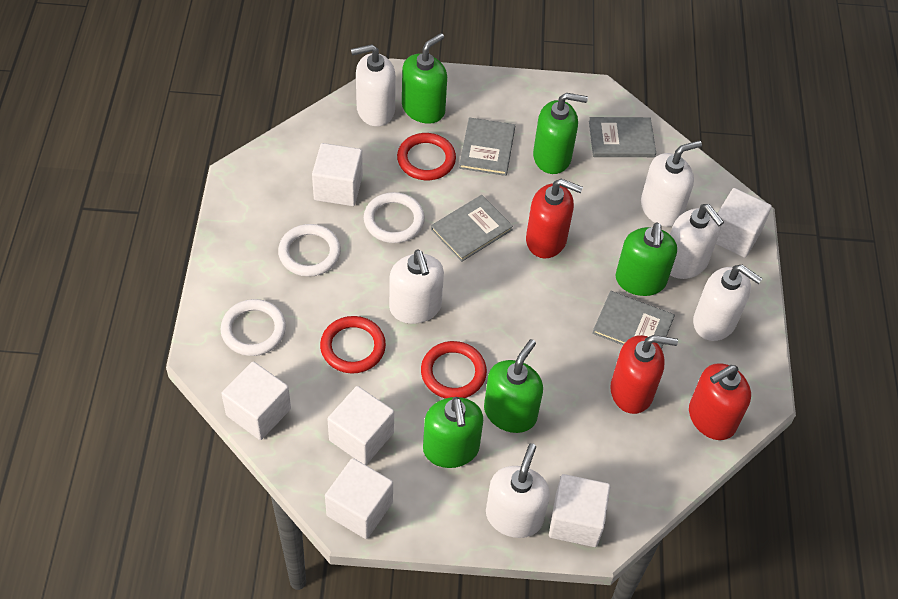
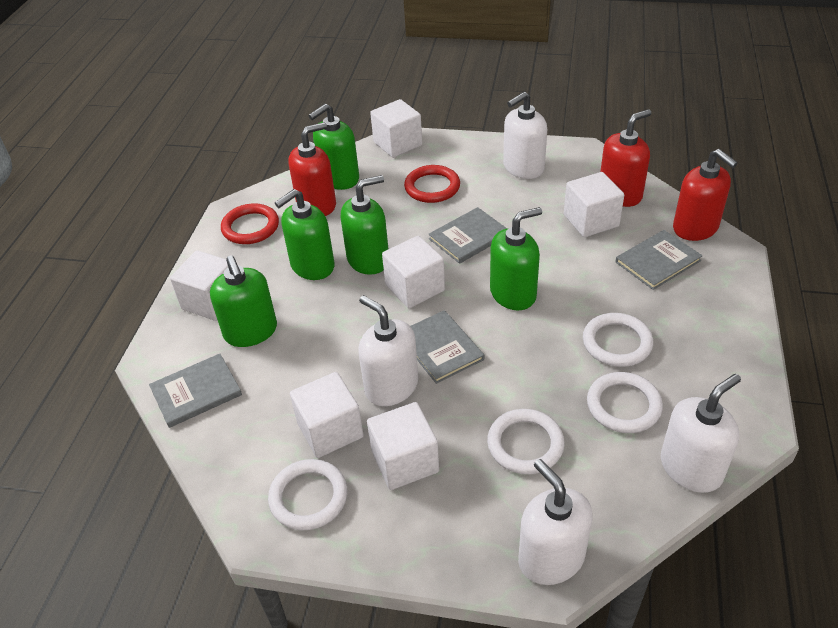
red ring: [320,316,386,373] [397,133,456,180] [421,341,487,399] = 3 -> [221,203,279,244] [404,165,460,203] = 2
white ring: [220,299,286,356] [278,224,341,277] [364,192,425,243] = 3 -> [268,459,347,530] [487,409,565,474] [583,313,653,367] [587,372,663,433] = 4
white soap dispenser: [351,44,396,126] [389,250,444,324] [486,443,550,538] [641,140,702,227] [670,204,724,279] [693,265,763,341] = 6 -> [358,295,418,406] [503,92,547,179] [518,459,593,585] [661,374,741,493] = 4

